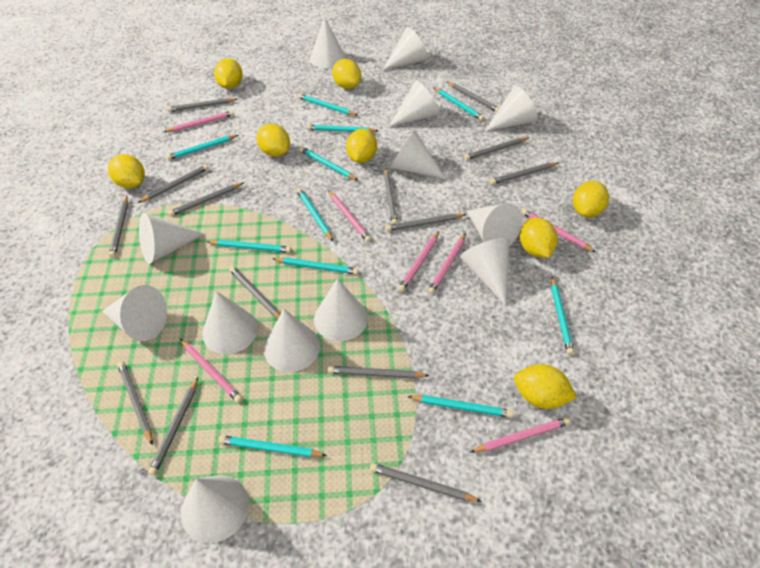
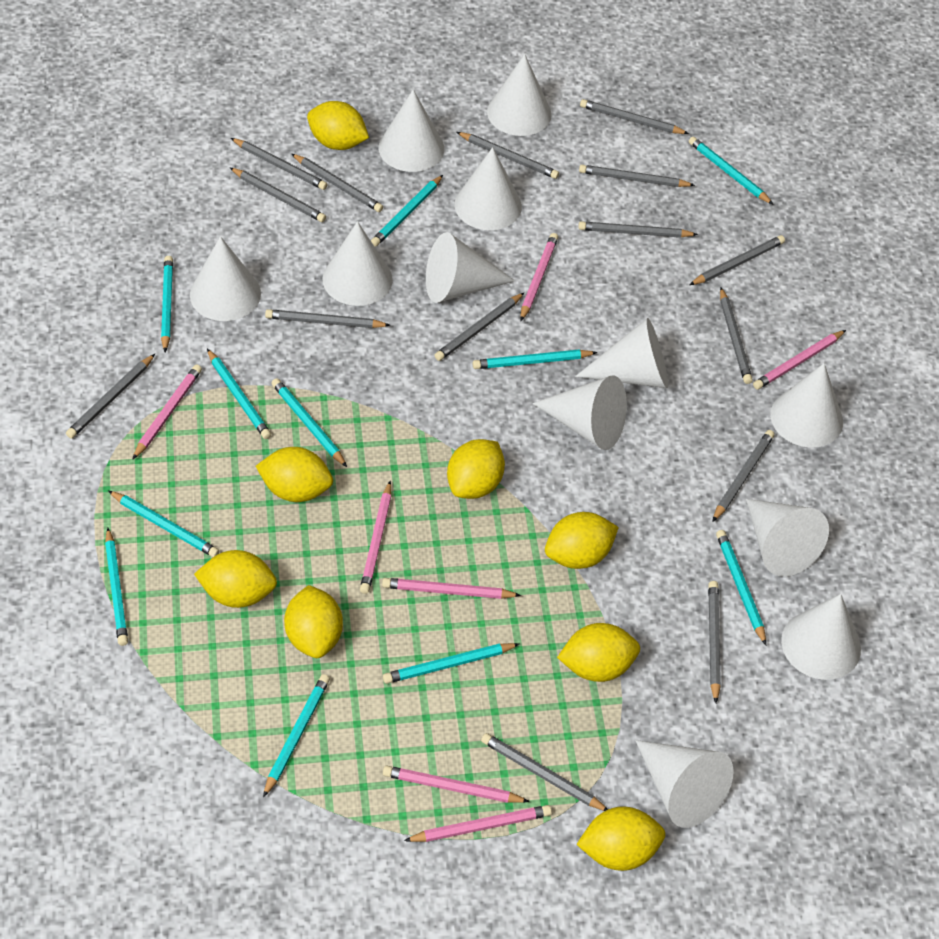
grey pencil: [109,196,128,257] [117,361,153,445] [138,164,209,203] [148,377,198,476] [167,98,237,112] [168,183,243,216] [229,266,280,319] [328,366,430,379] [370,463,482,502] [384,169,398,224] [386,214,467,231] [447,82,499,112] [465,137,529,160] [490,162,558,185] = 14 -> [66,354,155,438] [230,168,326,222] [231,138,328,190] [265,309,391,328] [292,154,383,212] [434,293,524,361] [457,132,559,179] [481,733,608,811] [578,221,698,238] [579,165,695,187] [580,99,689,134] [689,235,785,285] [708,581,721,703] [712,430,775,522] [720,288,753,384] = 15
white cone: [102,285,167,341] [139,213,205,264] [181,475,249,543] [202,291,258,354] [264,309,320,372] [310,17,346,69] [314,278,368,341] [383,27,428,70] [389,80,440,127] [390,130,446,179] [460,238,510,306] [467,203,522,246] [484,86,538,132] = 13 -> [190,236,261,321] [323,221,393,306] [379,89,444,172] [426,232,515,303] [454,147,522,230] [487,54,552,136] [533,375,627,450] [575,318,668,388] [635,740,734,828] [746,499,829,576] [770,363,843,448] [781,594,861,680] = 12

